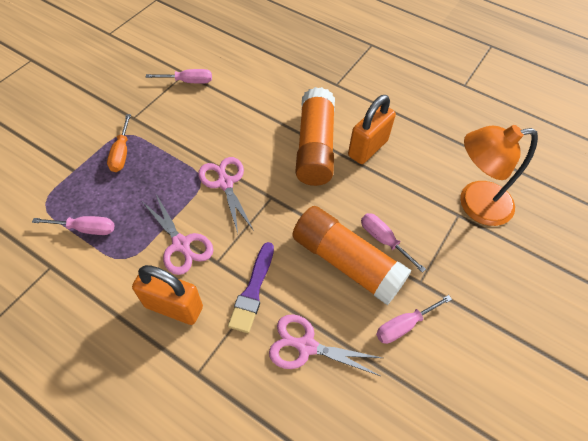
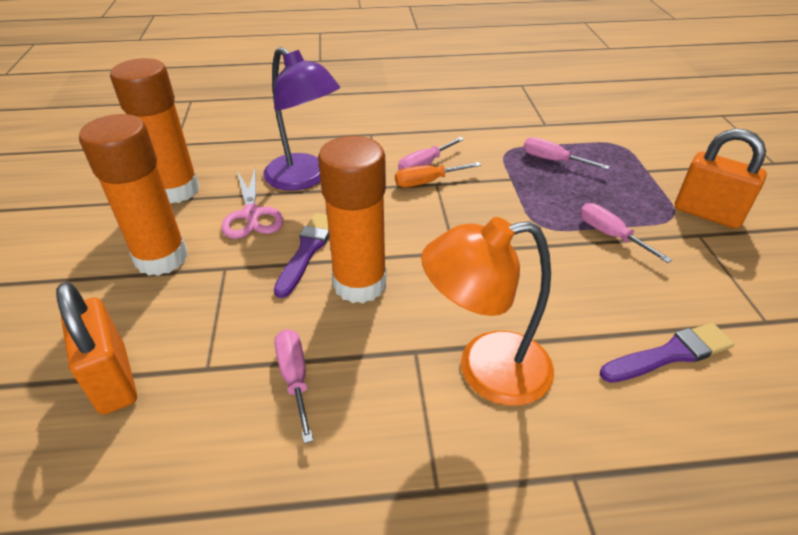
orange glue stick: [292,206,412,305] [295,87,335,186] = 2 -> [79,114,188,276] [110,58,200,204] [318,136,387,303] = 3
pink scissors: [143,194,213,275] [198,157,254,233] [269,314,382,376] = 3 -> [221,167,284,239] = 1
purple brush: [228,242,274,333] = 1 -> [274,213,329,298] [600,323,734,383] = 2
purple lamp: none = 0 -> [263,47,340,191] = 1

